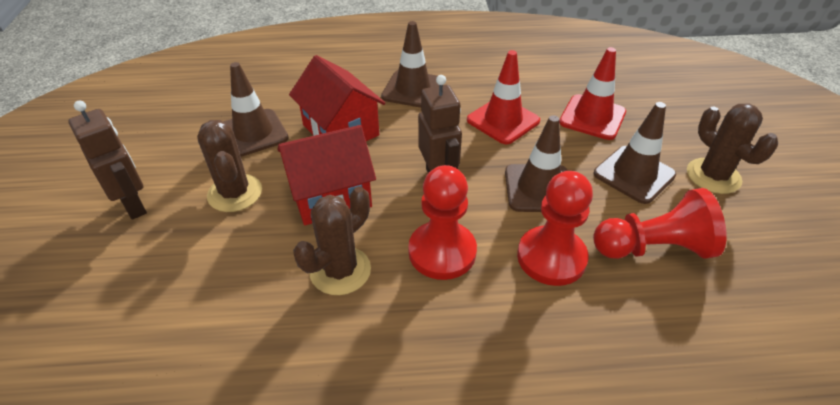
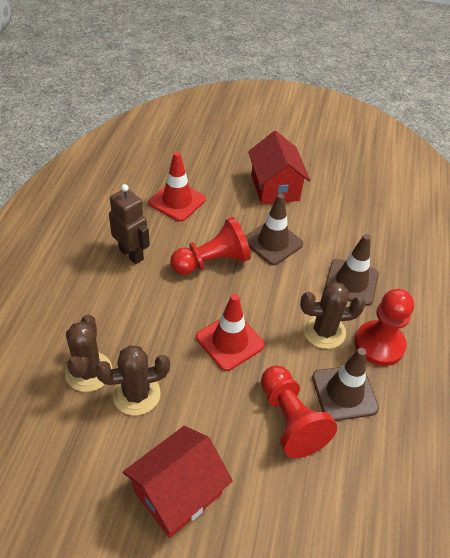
brown robot: [68,100,147,220] [418,75,462,173] = 2 -> [109,184,150,264] = 1
brown traffic cone: [223,62,289,157] [381,21,439,108] [505,115,568,212] [594,102,676,204] = 4 -> [245,193,303,265] [312,348,379,421] [325,234,379,306] = 3

